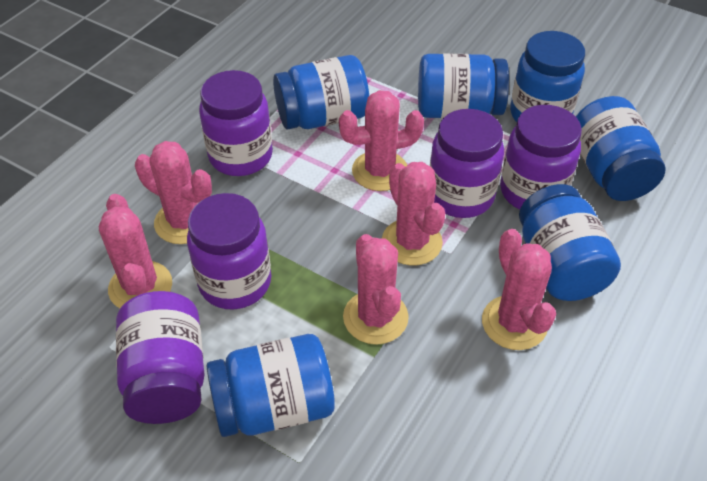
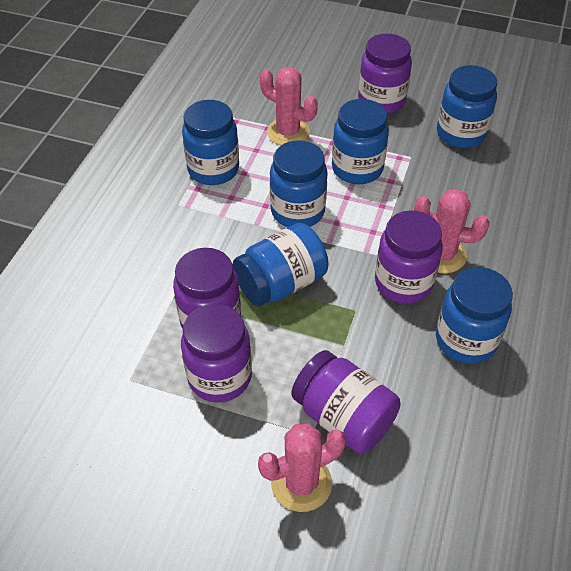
pink cactus: [99,194,172,308] [135,141,212,244] [339,90,424,191] [343,234,409,345] [382,162,445,266] [482,229,556,350] = 6 -> [258,423,346,512] [260,67,318,145] [414,189,489,273] = 3

